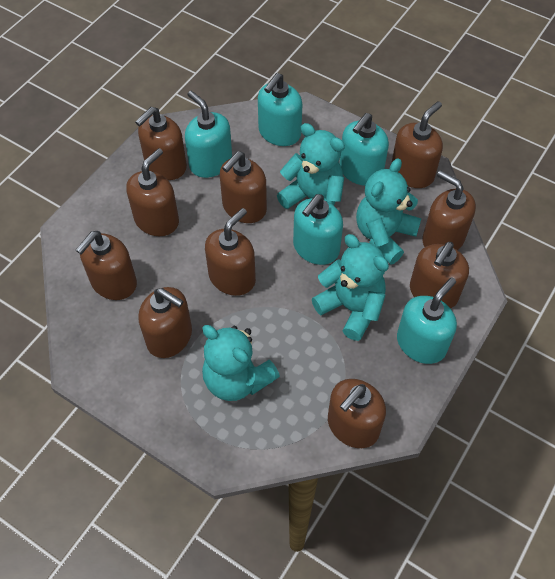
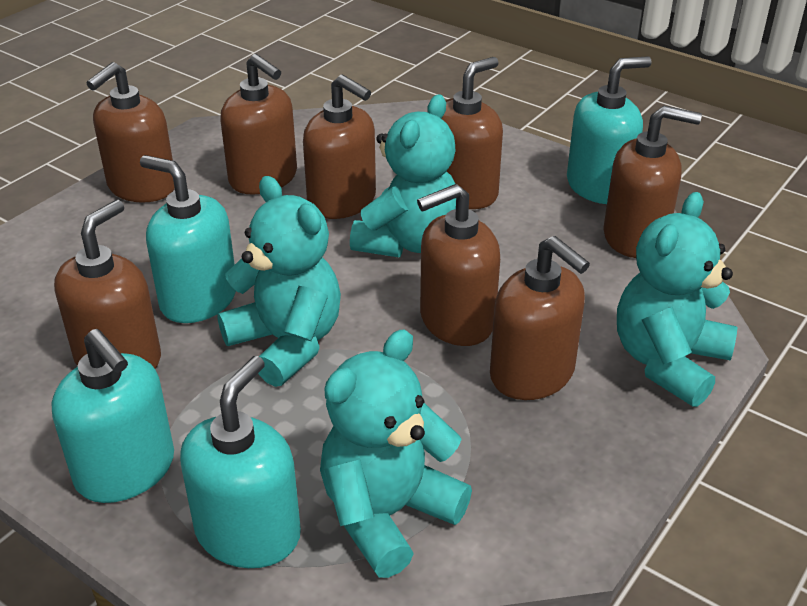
brown soap dispenser: [76,231,137,300] [126,148,179,236] [135,107,187,180] [138,287,192,358] [205,208,256,296] [220,151,267,223] [328,379,386,448] [391,101,443,188] [410,242,469,309] [422,170,476,250] = 10 -> [54,200,161,369] [87,62,175,203] [220,54,297,195] [303,74,376,219] [417,184,500,346] [442,57,503,209] [490,236,590,400] [603,106,702,258] = 8
turquoise soap dispenser: [185,91,232,178] [258,73,302,146] [293,194,343,265] [339,113,389,186] [397,277,457,364] = 5 -> [51,329,174,503] [140,155,236,323] [180,356,301,568] [567,56,652,204] = 4

